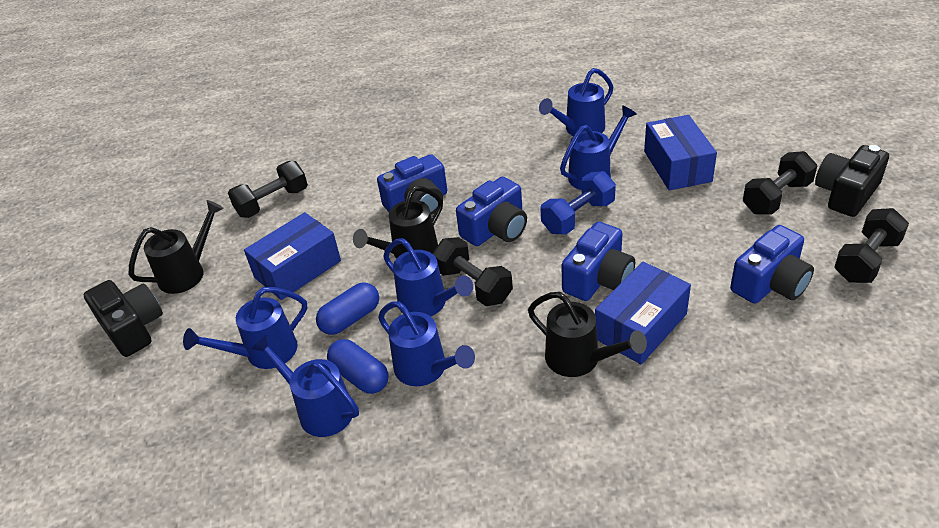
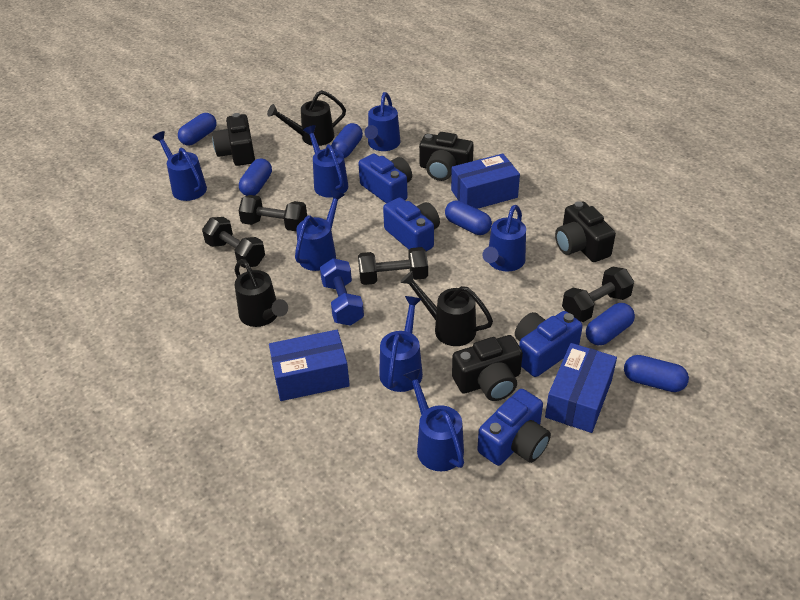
black camera: [84,280,163,357] [815,145,889,217] = 2 -> [212,113,255,166] [419,132,474,181] [452,335,523,401] [555,201,616,262] = 4
blue capsule: [316,282,379,335] [327,339,388,394] = 2 -> [178,113,217,146] [239,158,272,196] [331,123,363,158] [445,200,492,235] [586,303,635,345] [624,355,689,392] = 6
blue watering can: [183,287,307,369] [251,334,359,437] [378,302,475,386] [383,238,473,316] [539,68,613,136] [560,105,637,190] = 6 -> [152,131,207,201] [295,190,344,271] [303,125,348,198] [365,92,401,151] [379,296,423,392] [404,368,464,471] [482,205,526,272] = 7

